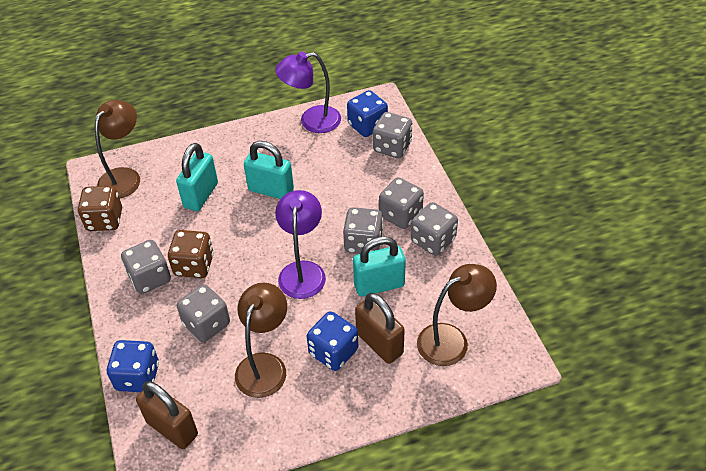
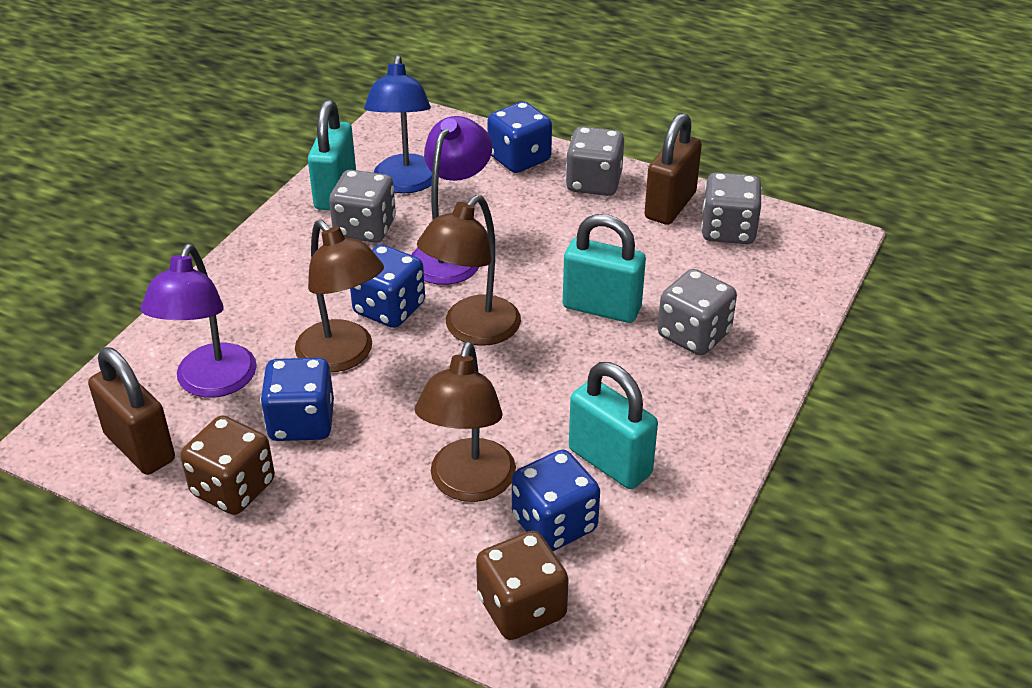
blue dice: [107,340,159,392] [307,311,358,371] [347,90,388,137] = 3 -> [260,358,334,441] [350,245,425,328] [487,102,552,173] [512,450,600,551] = 4
blue lamp: none = 0 -> [364,55,432,193] = 1
grey dice: [121,240,171,294] [177,284,230,342] [343,207,383,254] [373,112,412,158] [379,177,424,229] [411,202,458,256] = 6 -> [329,170,396,243] [566,126,624,196] [658,269,737,356] [701,172,762,244] = 4

